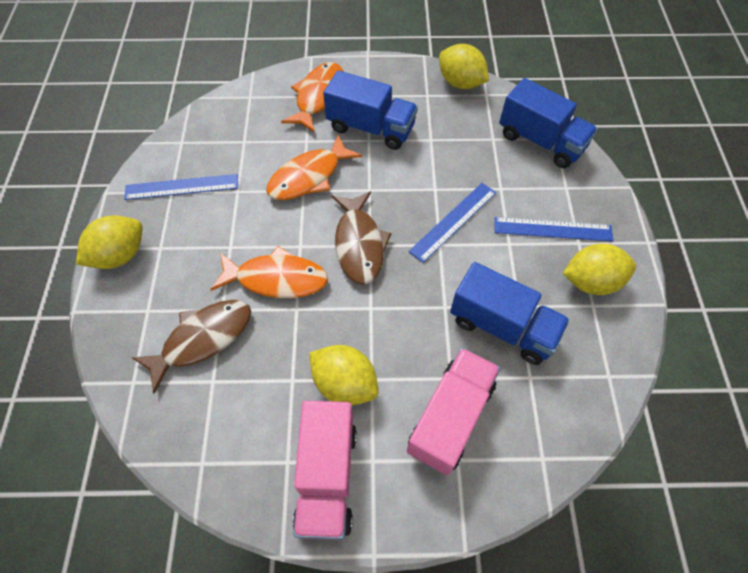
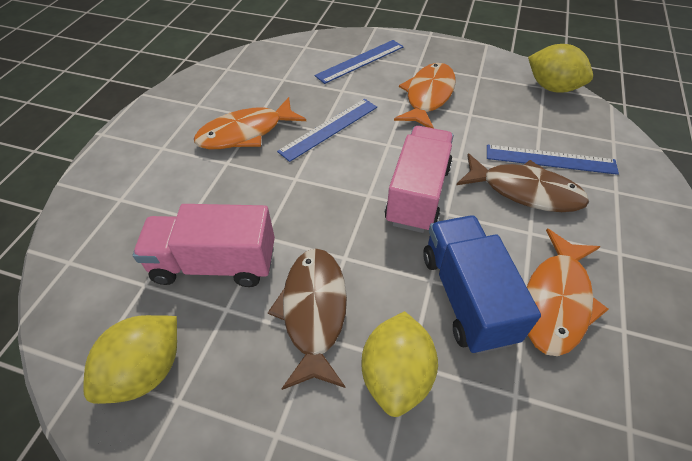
blue truck: [323,70,418,150] [450,262,570,365] [499,78,598,168] = 3 -> [423,216,541,354] = 1
yellow lemon: [76,215,142,269] [309,345,379,405] [439,44,489,89] [563,244,636,295] = 4 -> [83,315,177,404] [361,311,438,417] [528,44,593,93] = 3

